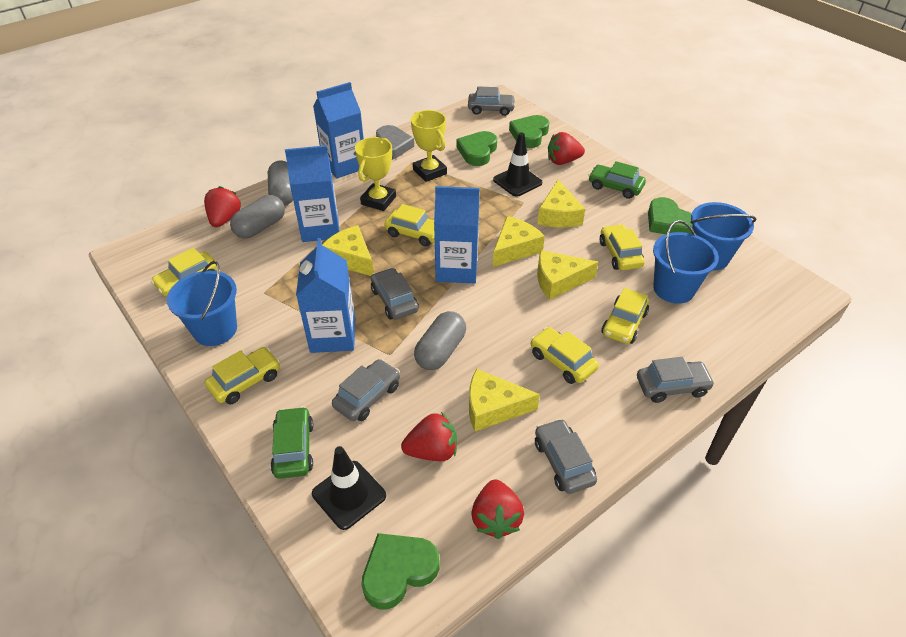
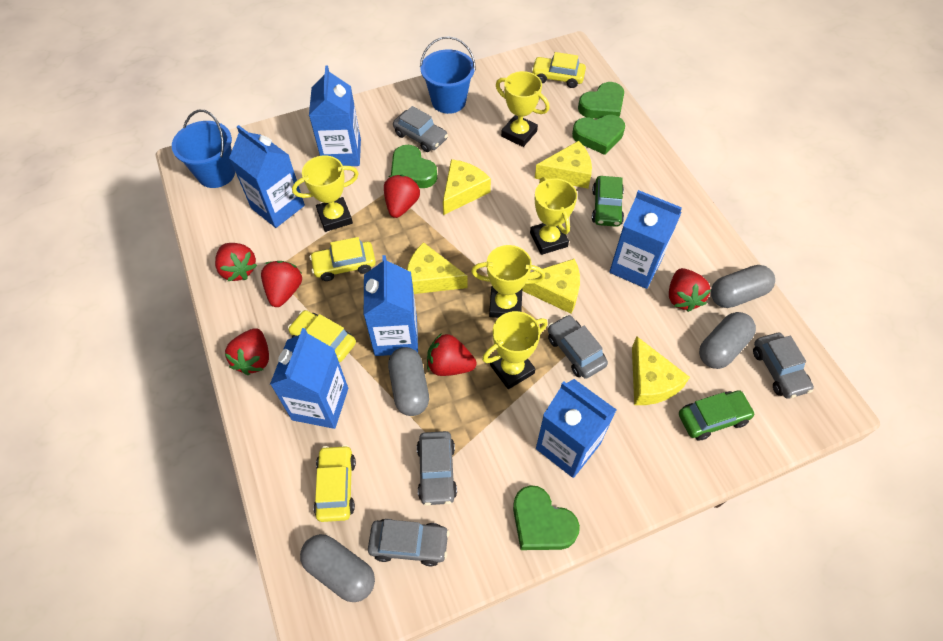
black traffic cone: [312,446,386,530] [493,132,542,197] = 2 -> none = 0
blue bucket: [167,261,237,346] [653,220,719,304] [691,202,756,270] = 3 -> [172,110,235,188] [420,36,476,114] = 2
blue carton: [285,145,340,242] [296,238,355,353] [313,82,364,179] [434,186,479,283] = 4 -> [229,125,305,228] [270,328,348,429] [309,66,361,166] [364,255,418,356] [536,379,617,478] [609,190,682,289] = 6
grey capsule: [230,195,285,238] [268,161,293,205] [414,311,466,370] = 3 -> [300,534,375,602] [388,347,429,416] [699,312,756,369] [711,265,775,308] = 4
grey heart: [376,125,414,160] = 1 -> none = 0
red strawberry: [204,186,241,227] [401,412,457,461] [471,480,524,539] [548,132,585,165] = 4 -> [215,243,257,281] [225,328,269,375] [261,261,302,307] [384,174,420,218] [427,333,477,376] [669,268,710,312] = 6
yellow car: [151,248,217,296] [205,347,280,404] [384,204,435,246] [530,327,599,384] [600,224,645,270] [602,288,649,344] = 6 -> [288,310,356,362] [310,237,376,281] [314,445,356,522] [531,52,586,88] = 4
yellow trophy: [355,137,396,211] [411,110,447,182] = 2 -> [292,156,359,232] [471,245,545,318] [482,311,548,389] [496,71,550,147] [530,177,577,255] = 5

